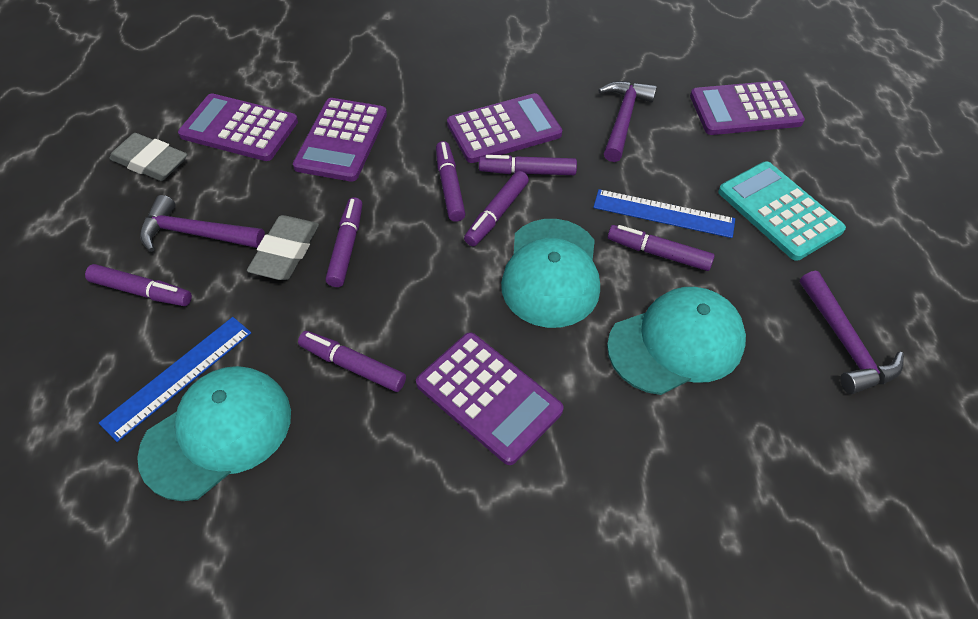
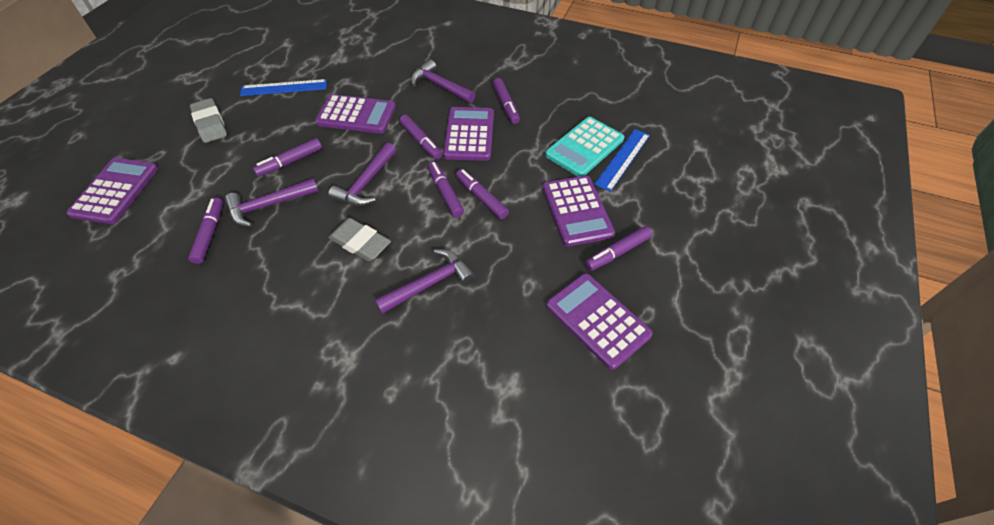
purple hammer: [140,195,265,252] [598,81,657,162] [800,270,904,394] = 3 -> [225,178,318,227] [328,143,396,206] [375,249,475,314] [411,60,476,103] = 4
turquoise cap: [137,366,291,501] [501,219,600,328] [607,287,746,395] = 3 -> none = 0

